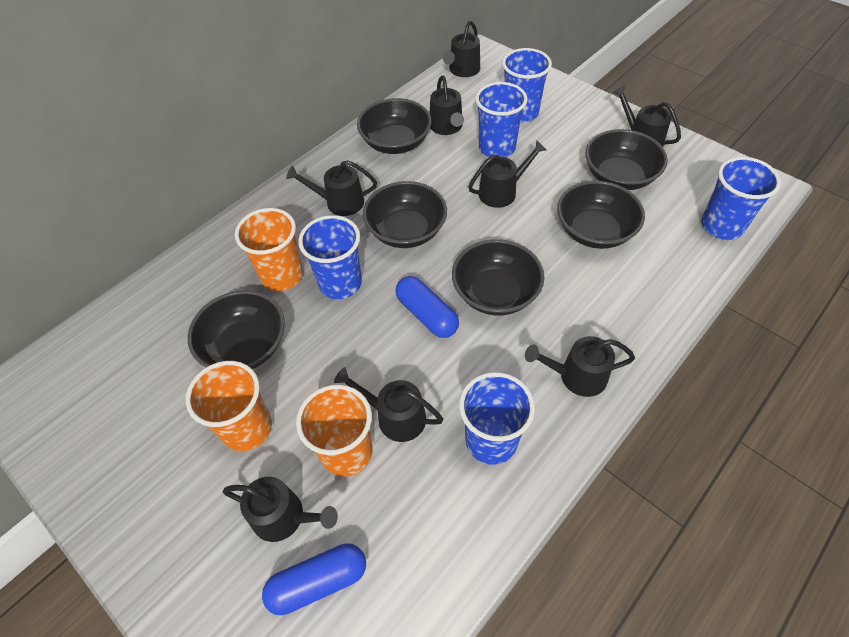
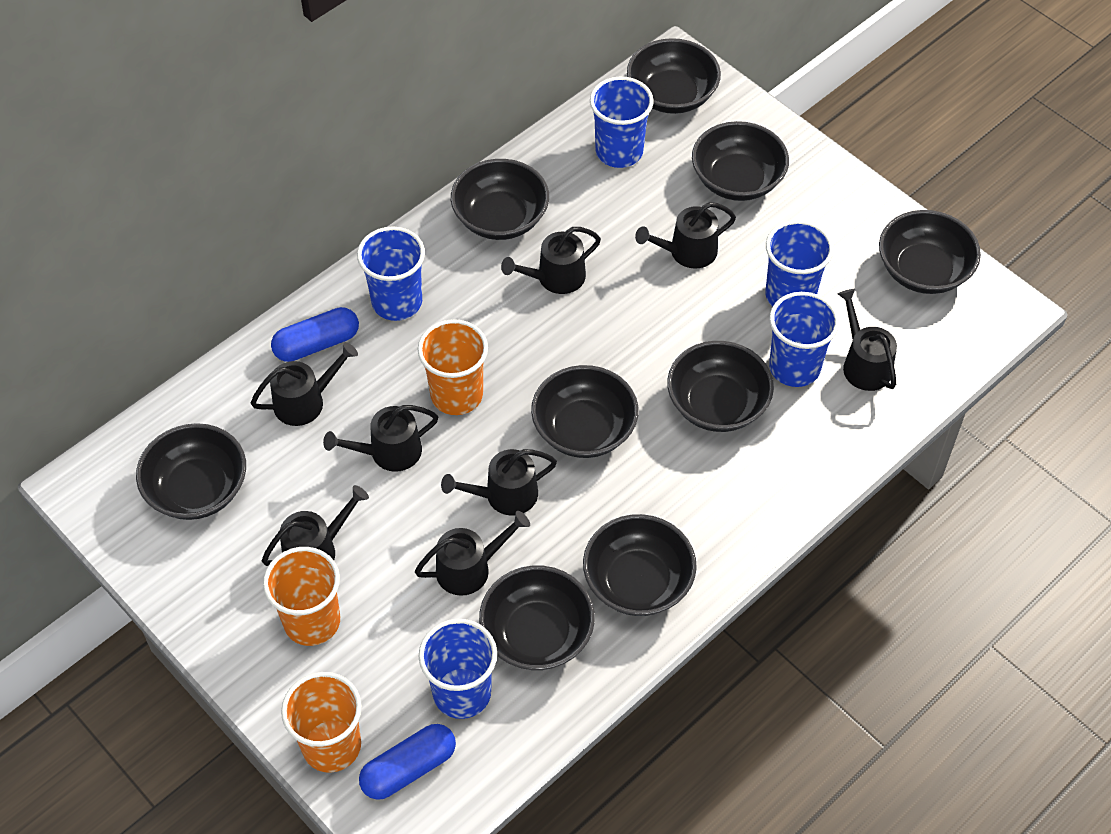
black bowl: [188,290,285,369] [357,98,432,154] [363,181,447,248] [452,239,544,315] [557,181,645,249] [585,129,668,190] = 6 -> [136,423,246,520] [451,159,549,240] [479,566,595,670] [531,365,639,458] [583,514,697,616] [627,38,721,114] [667,341,774,432] [692,121,789,201] [879,210,981,294] = 9

